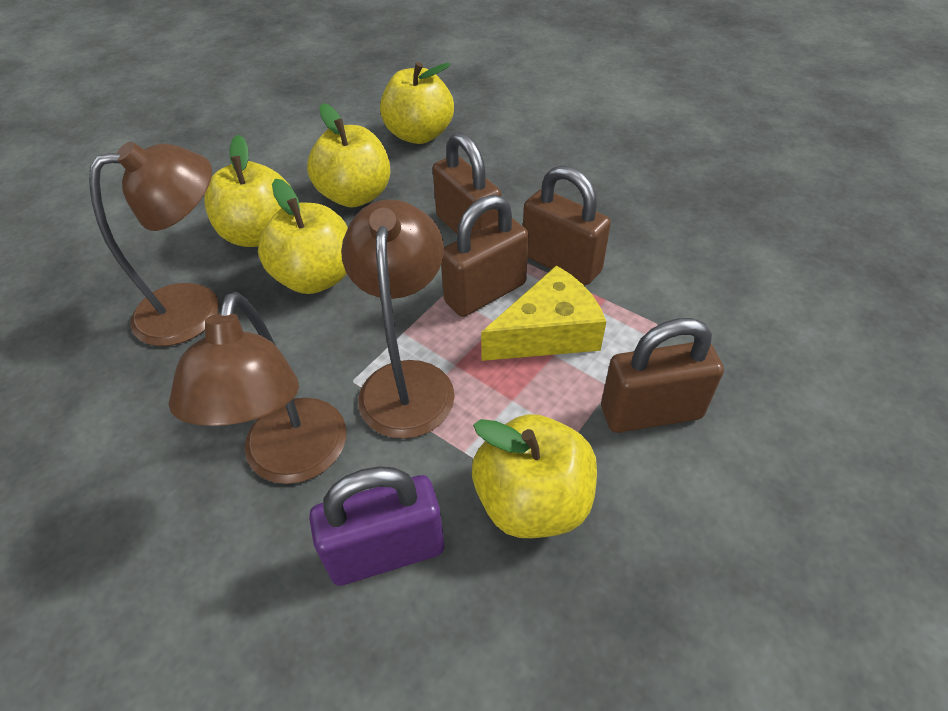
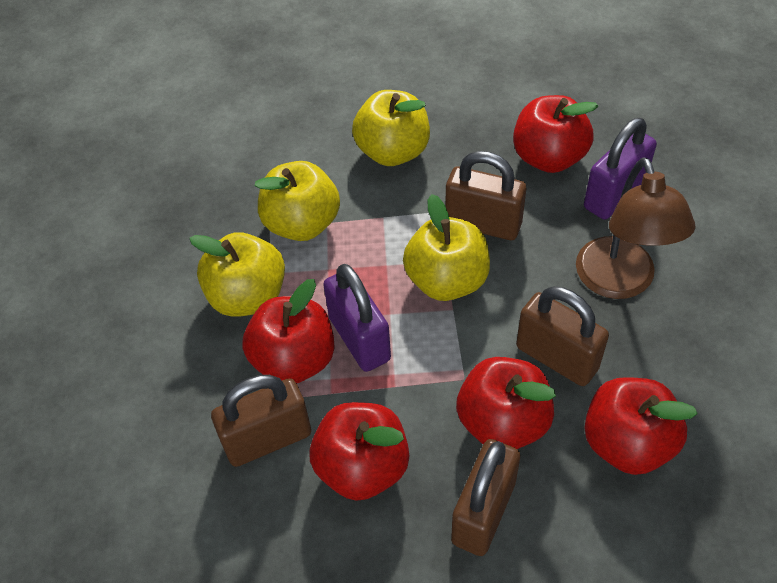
brown lamp: [89,142,219,346] [169,292,346,484] [341,199,455,439] = 3 -> [576,157,696,299] = 1
purple padlock: [309,466,444,586] = 1 -> [323,264,391,372] [584,118,657,220] = 2
red apple: none = 0 -> [242,279,335,383] [310,402,409,501] [456,357,556,449] [513,95,598,173] [584,377,698,475] = 5
yellow apple: [204,135,291,247] [258,179,348,294] [307,103,390,208] [380,62,454,144] [472,414,597,538] = 5 -> [189,232,285,317] [254,161,340,241] [352,90,430,166] [403,194,490,301] = 4
yellow cheese: [481,265,606,361] = 1 -> none = 0

